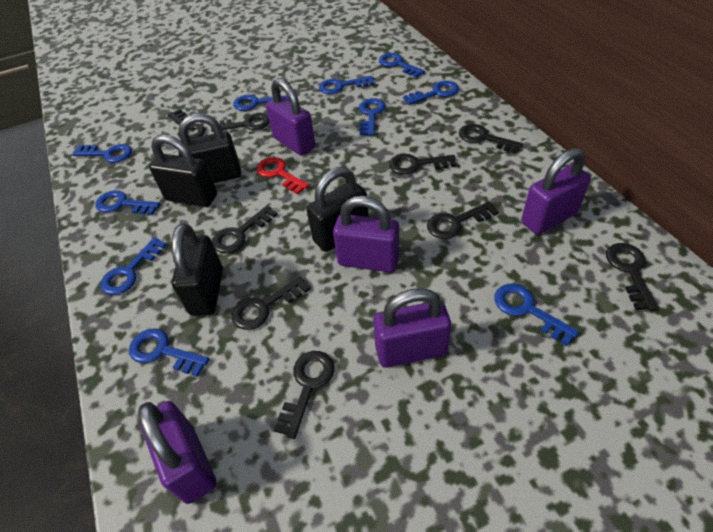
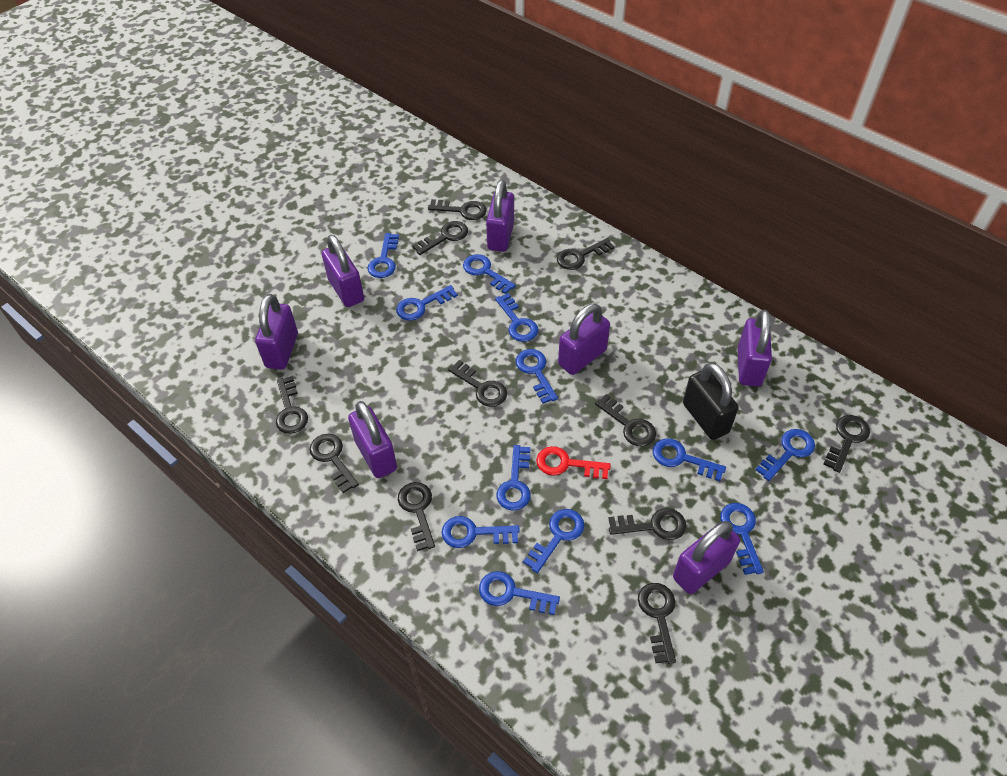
black key: [168,109,205,138] [211,113,270,132] [212,205,278,253] [232,276,310,330] [274,351,335,439] [389,154,457,175] [427,201,498,239] [459,124,523,154] [606,243,658,310] = 9 -> [276,376,308,434] [310,434,359,493] [398,482,435,551] [412,221,468,255] [428,199,487,220] [448,360,507,407] [557,238,615,270] [595,394,656,446] [608,508,686,540] [638,583,676,664] [823,415,870,473] = 11
black padlock: [149,135,217,207] [172,223,223,316] [178,113,241,183] [306,167,369,252] = 4 -> [683,363,739,440] = 1
blue key: [72,144,132,163] [96,190,160,215] [101,237,167,295] [129,328,209,377] [233,95,289,111] [319,76,374,94] [359,98,385,136] [379,53,425,78] [403,81,459,105] [494,284,579,346] = 10 -> [367,233,399,278] [396,285,458,321] [442,516,520,548] [463,254,516,294] [479,571,560,615] [495,293,539,342] [496,445,531,511] [516,349,558,404] [523,509,585,573] [653,438,726,481] [720,503,764,575] [755,429,815,481] = 12
purple padlock: [138,401,217,504] [266,78,315,155] [333,196,399,272] [373,288,451,368] [521,148,591,234] = 5 -> [255,294,298,370] [322,235,364,307] [348,401,397,478] [486,180,514,252] [558,303,610,375] [673,521,740,594] [738,310,772,387] = 7

